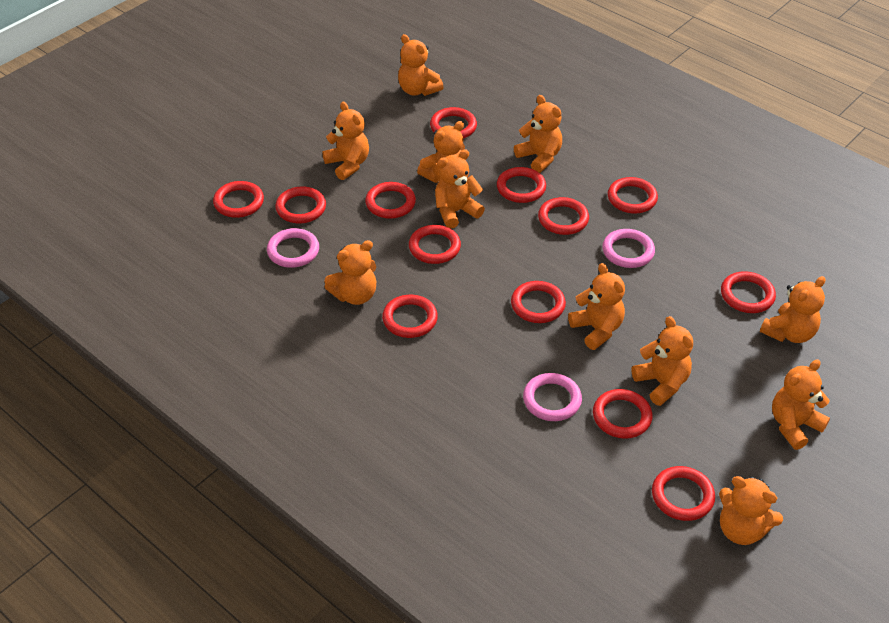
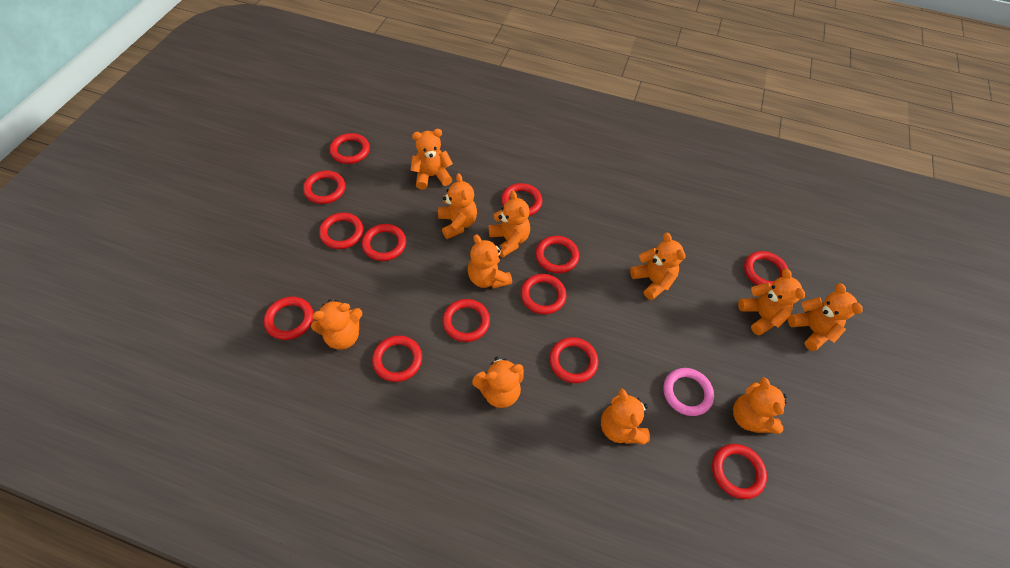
pink ring: [267,228,319,268] [523,373,582,421] [602,229,655,268] = 3 -> [664,368,714,416] = 1

